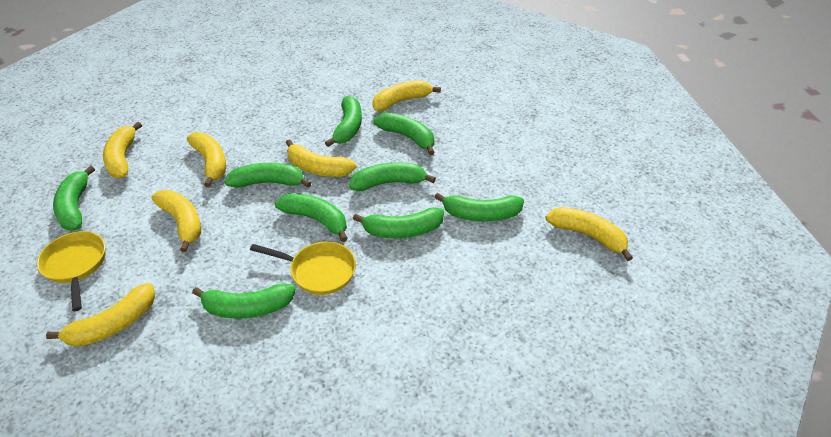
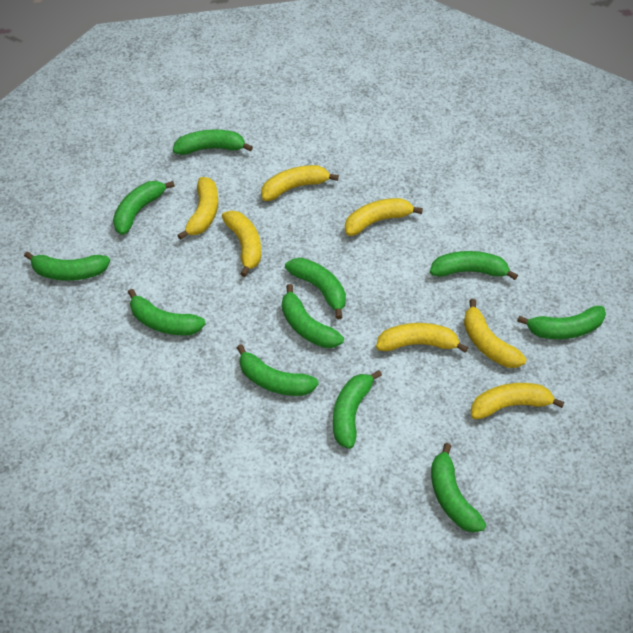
green banana: [53,166,95,230] [192,284,296,319] [224,163,311,188] [275,193,348,242] [325,96,362,147] [349,162,436,191] [353,207,444,238] [374,113,435,155] [434,193,524,221] = 9 -> [24,251,110,281] [113,181,175,235] [128,289,206,335] [173,130,253,155] [237,344,319,396] [282,284,344,348] [285,258,346,319] [333,370,382,449] [430,251,518,280] [431,443,486,533] [517,306,606,339] = 11
yellow pan: [37,231,106,311] [250,242,356,295] = 2 -> none = 0

